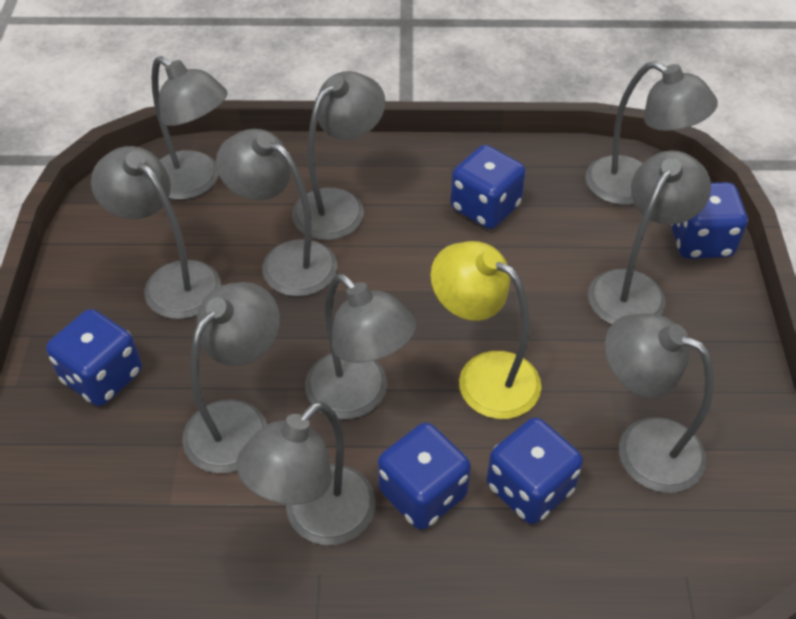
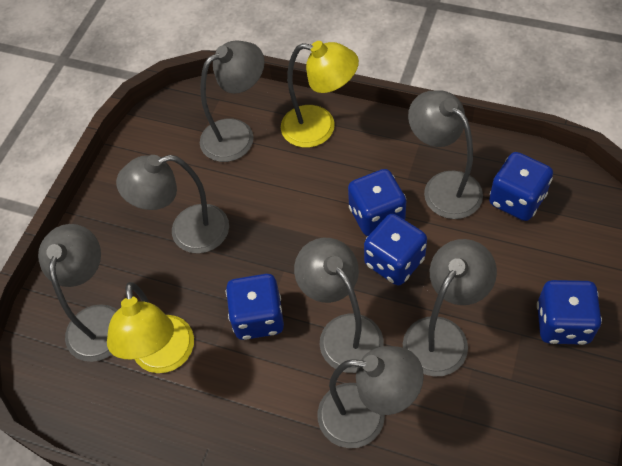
grey lamp: [91,146,221,319] [151,56,228,200] [182,282,280,473] [216,129,337,297] [236,401,376,545] [292,71,386,240] [305,274,416,419] [585,61,718,205] [588,150,711,325] [605,314,714,493] = 10 -> [38,224,117,362] [116,155,229,254] [200,40,265,162] [294,238,384,373] [317,346,424,448] [403,239,497,377] [408,90,483,219] = 7
yellow lamp: [431,241,541,419] = 1 -> [107,282,194,373] [281,41,359,148] = 2

